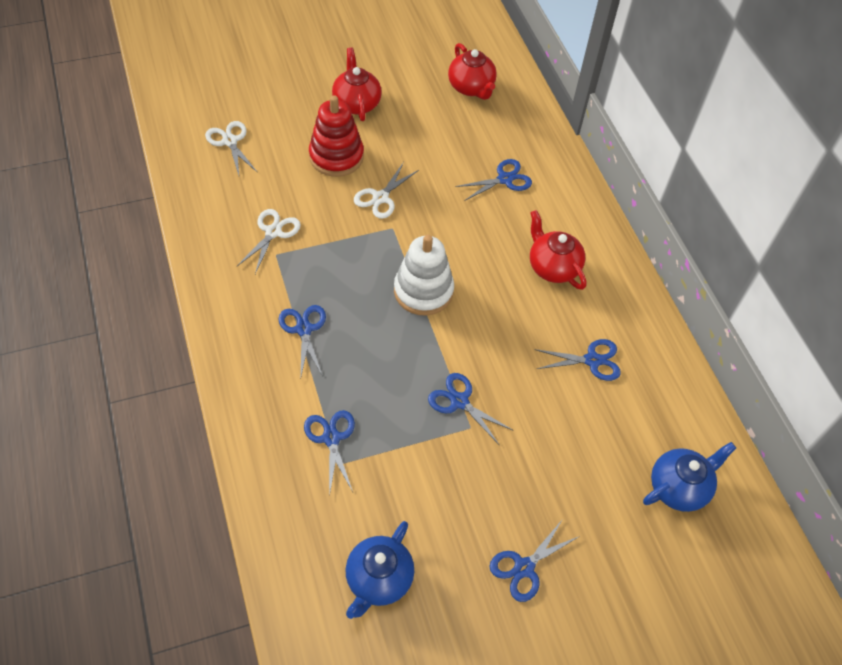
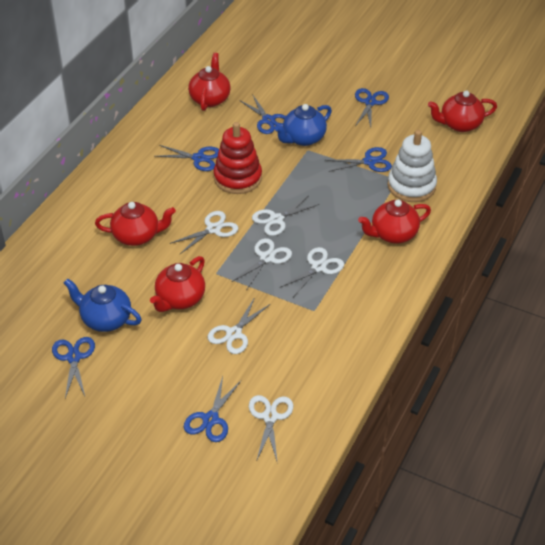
red teapot: [332,47,382,121] [448,43,497,100] [530,210,586,290] = 3 -> [95,202,176,246] [150,256,205,312] [188,53,231,111] [358,200,431,244] [428,91,497,132] = 5
white scissors: [205,121,258,175] [237,209,301,274] [354,162,419,219] = 3 -> [170,211,239,254] [208,297,270,354] [232,238,292,289] [249,395,293,462] [252,196,319,236] [279,247,344,297] = 6

